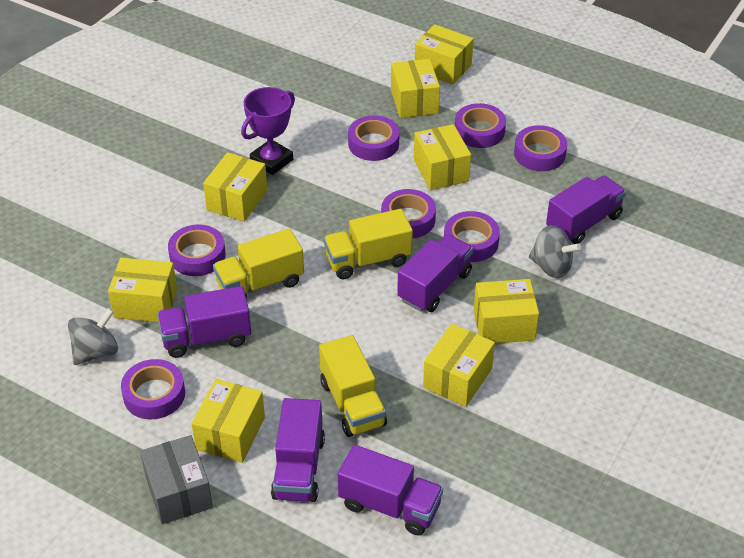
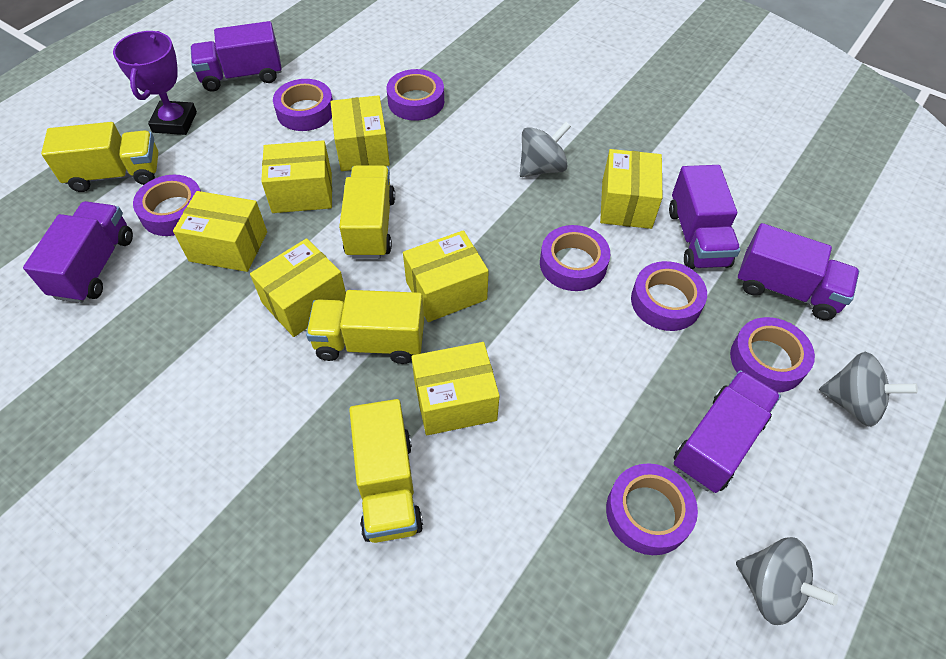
grey box: [140,435,213,524] = 1 -> none = 0
grey spinning top: [68,308,118,365] [529,225,581,278] = 2 -> [520,122,571,177] [736,537,838,625] [819,352,918,427] = 3
yellow box: [108,258,177,322] [191,379,265,463] [203,152,267,222] [391,59,440,118] [414,124,471,190] [415,24,474,85] [423,324,495,407] [474,279,539,343] = 8 -> [173,191,267,272] [250,238,346,337] [261,140,332,213] [331,95,390,171] [403,230,489,322] [411,342,499,435] [600,149,663,229] = 7
yellow truck: [213,228,304,298] [319,335,387,437] [323,209,413,279] = 3 -> [41,122,158,192] [306,290,424,364] [339,165,395,259] [349,399,423,543] = 4

